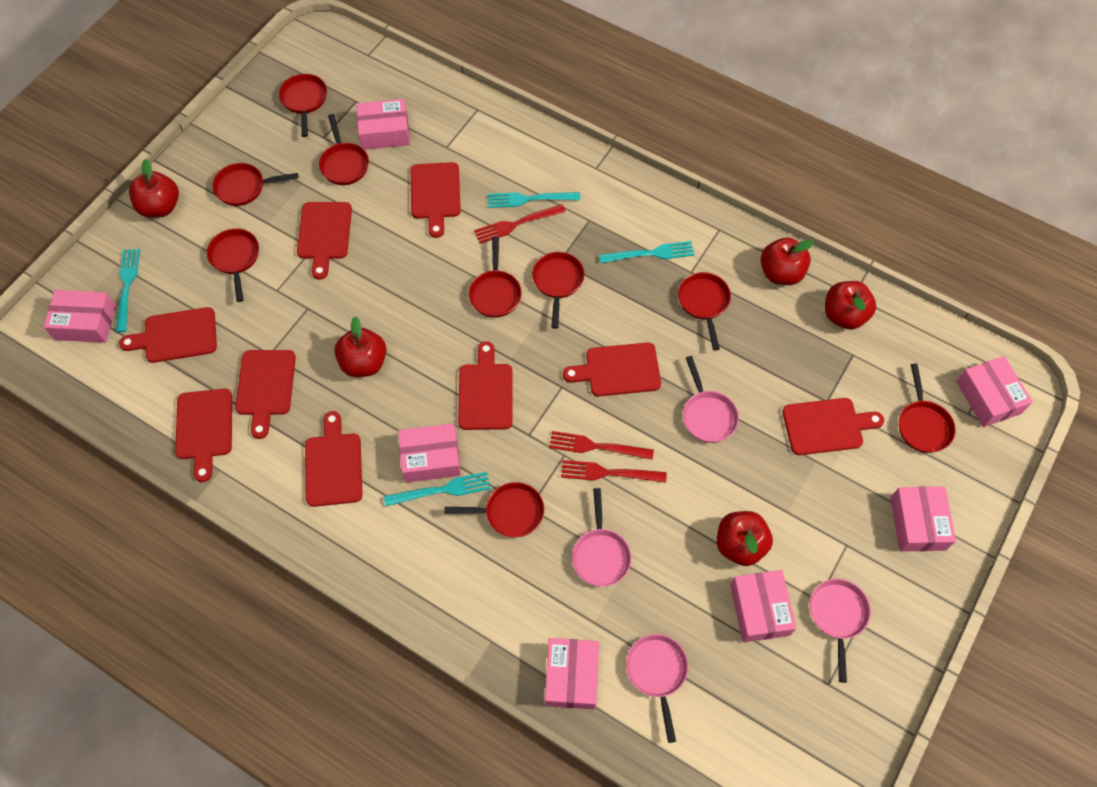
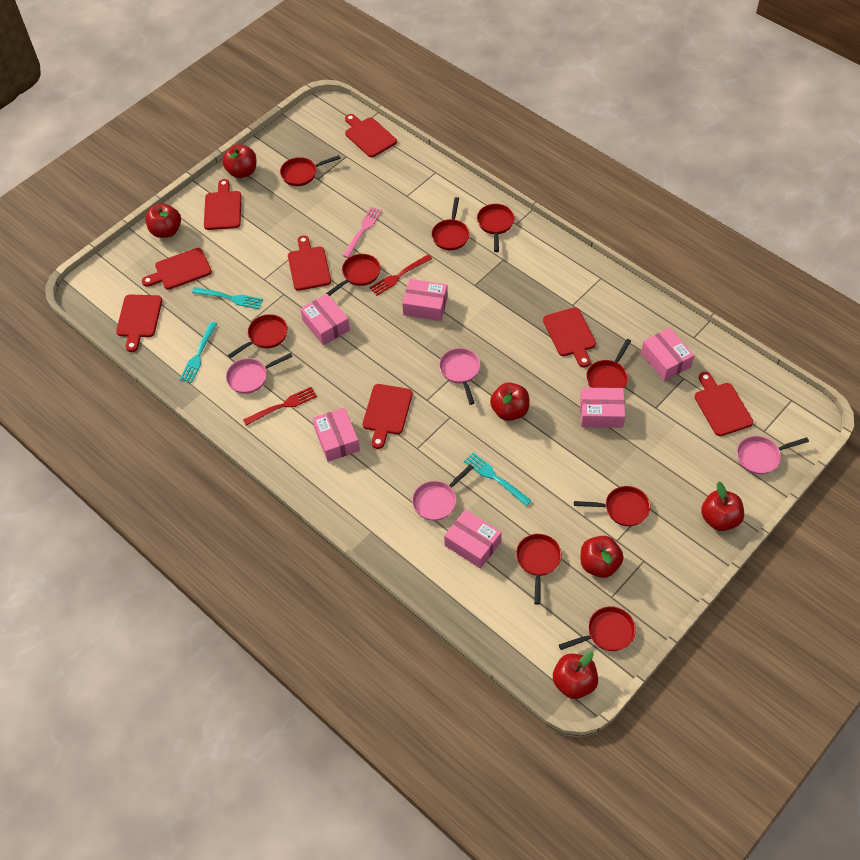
pink box: [44,290,116,343] [356,99,410,150] [398,423,461,483] [545,638,599,709] [730,570,796,642] [890,486,956,552] [956,356,1033,427] = 7 -> [300,294,350,345] [312,407,360,462] [402,279,448,321] [444,510,502,569] [580,387,625,428] [641,328,694,381] = 6
pink fork: none = 0 -> [342,207,382,258] = 1
red apple: [129,159,179,218] [334,316,386,377] [717,511,773,566] [760,237,814,285] [825,281,876,330] = 5 -> [145,203,181,238] [222,145,256,178] [490,382,529,421] [553,651,598,699] [581,536,624,578] [701,482,744,531] = 6
red cutting board: [119,307,217,363] [175,389,232,482] [235,350,296,439] [297,202,352,280] [305,411,363,507] [411,162,461,238] [458,341,513,430] [563,342,661,396] [782,398,884,455] = 9 -> [116,294,162,352] [142,248,212,290] [204,179,241,230] [288,236,331,291] [345,114,397,157] [363,384,412,449] [543,307,596,368] [695,372,753,436] = 8
red fork: [474,204,566,244] [549,431,654,460] [561,460,667,483] = 3 -> [243,387,317,426] [369,254,432,296] = 2
turquoise fork: [116,249,140,332] [384,472,491,506] [488,192,580,208] [599,241,694,263] = 4 -> [179,322,217,383] [192,287,263,309] [464,453,532,506] = 3

